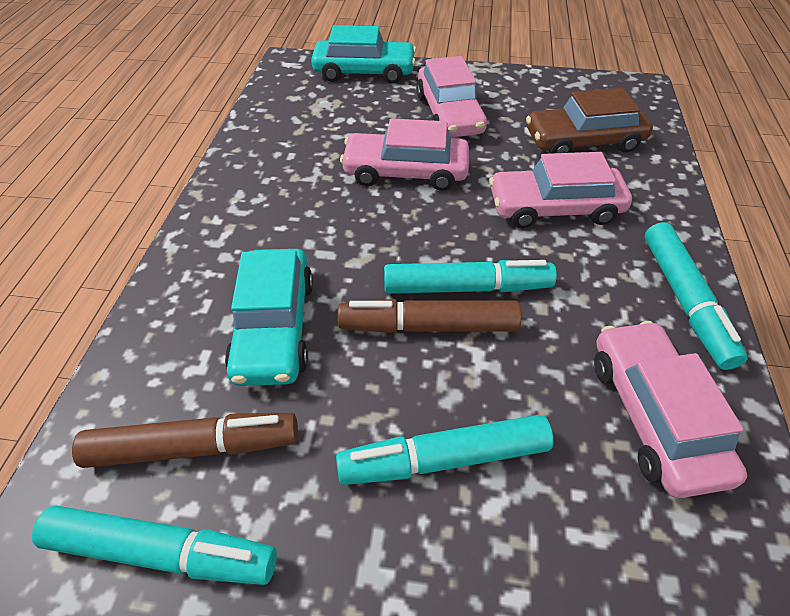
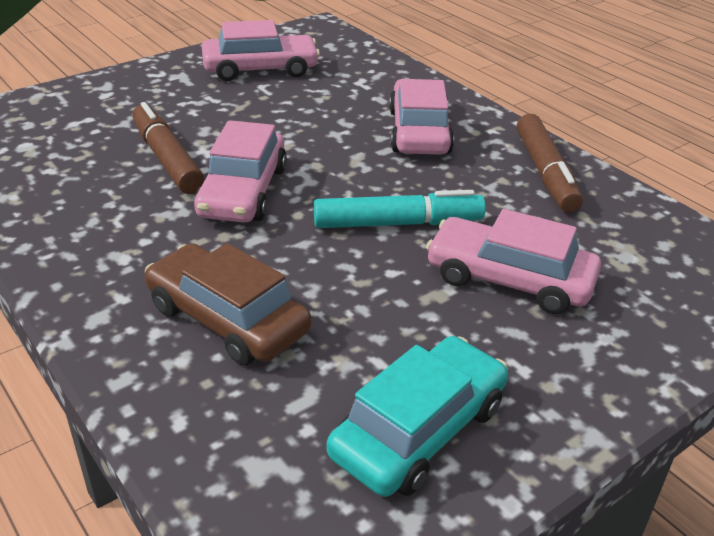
turquoise car: [225,249,313,386] [311,25,416,84] = 2 -> [327,336,508,497] = 1
turquoise marker: [32,506,277,585] [336,415,553,485] [384,260,557,294] [644,222,748,370] = 4 -> [314,190,486,228] = 1

